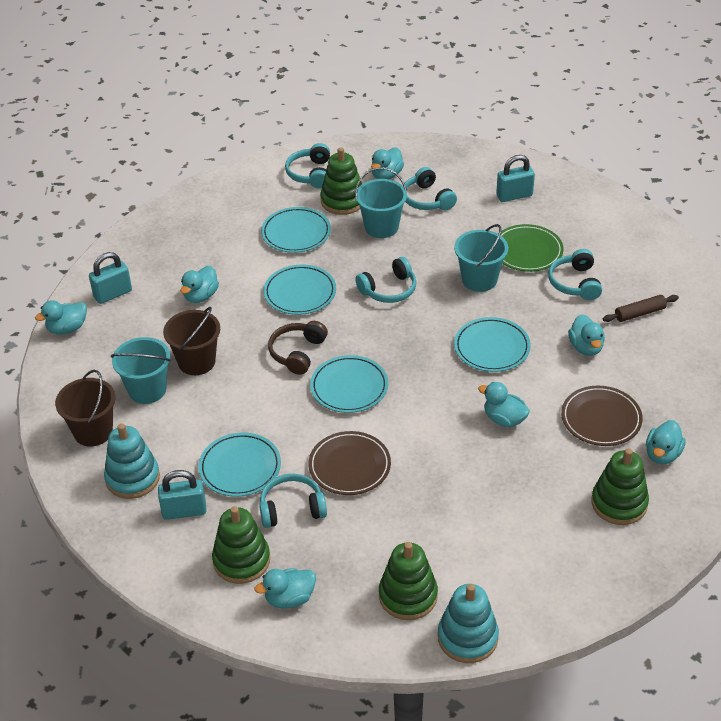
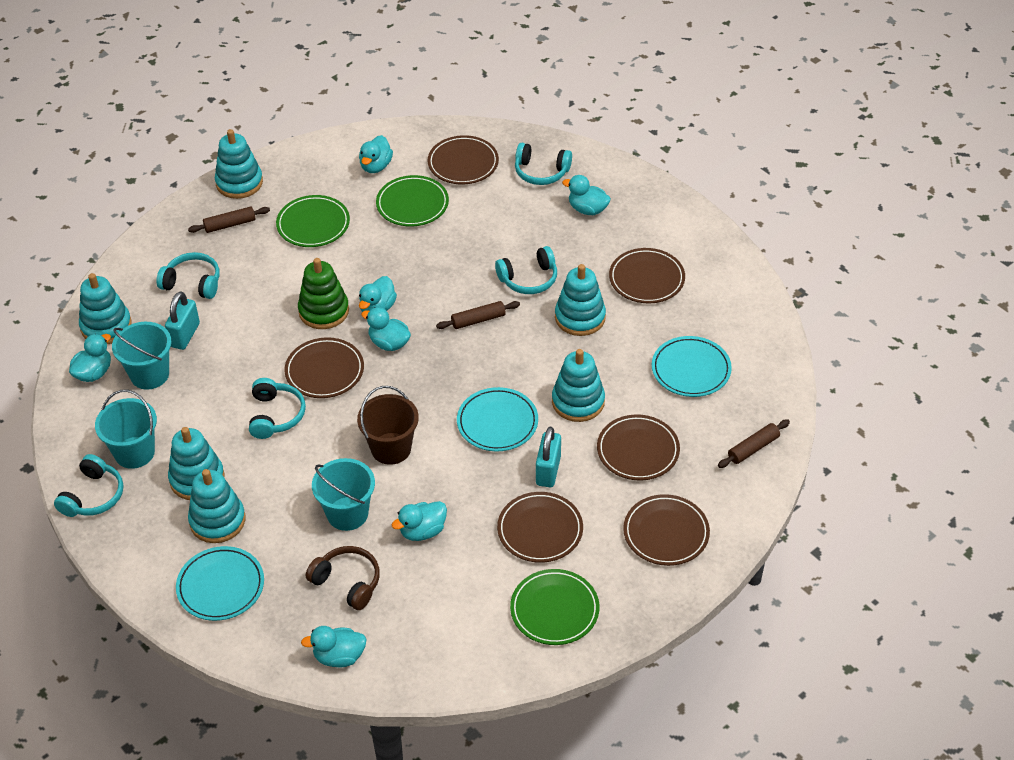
brown bucket: [55,370,116,447] [163,307,220,375] = 2 -> [357,386,419,465] = 1
brown plate: [308,431,391,495] [561,386,643,446] = 2 -> [285,337,364,398] [428,135,499,184] [497,492,583,563] [597,415,680,480] [609,248,685,303] [623,494,710,566] = 6
brown rolling pin: [603,295,679,322] = 1 -> [188,206,270,233] [436,301,520,329] [718,419,790,468] = 3
green plate: [498,224,564,272] = 1 -> [276,195,350,247] [376,175,449,227] [510,569,599,645] = 3
green stacking toy: [212,506,270,584] [320,147,362,215] [379,542,438,620] [592,448,649,525] = 4 -> [298,258,349,329] = 1
turquoise padlock: [89,252,132,304] [158,470,207,520] [496,155,535,202] = 3 -> [165,291,200,350] [536,427,561,487] = 2
turquoise plate: [198,432,281,497] [261,207,331,253] [263,265,336,315] [310,355,388,413] [454,317,531,372] = 5 -> [176,546,264,621] [457,387,538,451] [652,336,732,397] = 3
turquoise stacking toy: [104,424,160,499] [438,584,499,663] = 2 -> [79,273,132,344] [168,427,224,500] [188,469,245,543] [215,129,263,199] [552,349,605,422] [555,264,606,336] = 6

